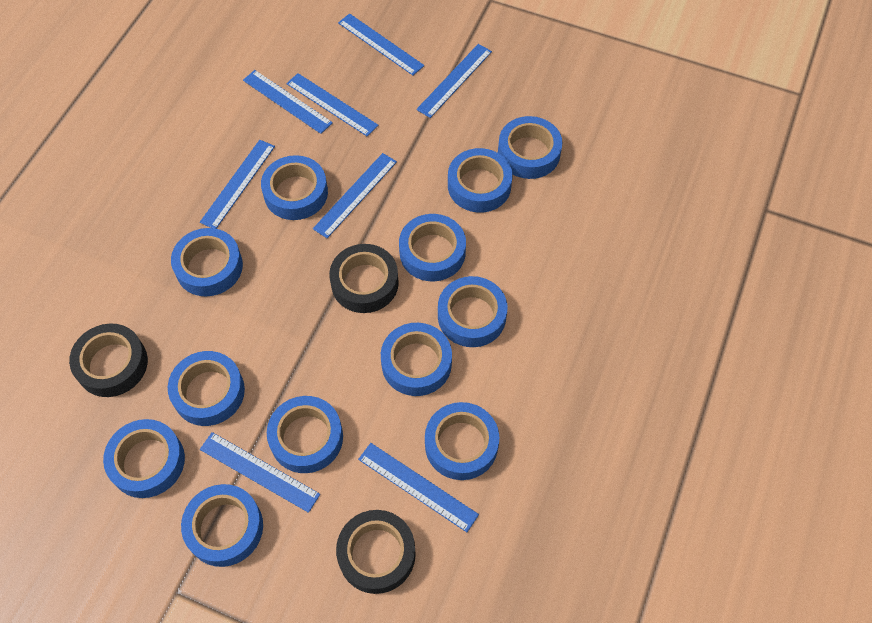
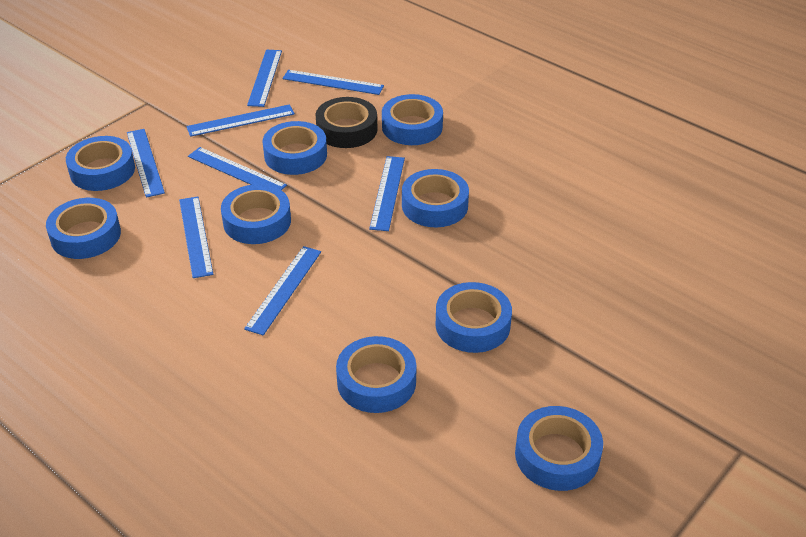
black tape: [69,324,148,397] [329,244,399,313] [336,510,416,594] = 3 -> [315,97,377,148] = 1
blue tape: [103,419,185,498] [168,351,245,426] [171,228,243,296] [181,484,263,567] [261,155,328,220] [267,396,343,473] [381,323,452,396] [399,214,466,281] [425,402,499,480] [438,276,507,347] [448,148,513,213] [498,116,562,179] = 12 -> [46,198,121,259] [66,136,135,191] [221,184,291,244] [263,121,327,175] [336,336,416,413] [382,94,443,145] [402,169,469,227] [435,282,512,353] [515,406,603,491] = 9

